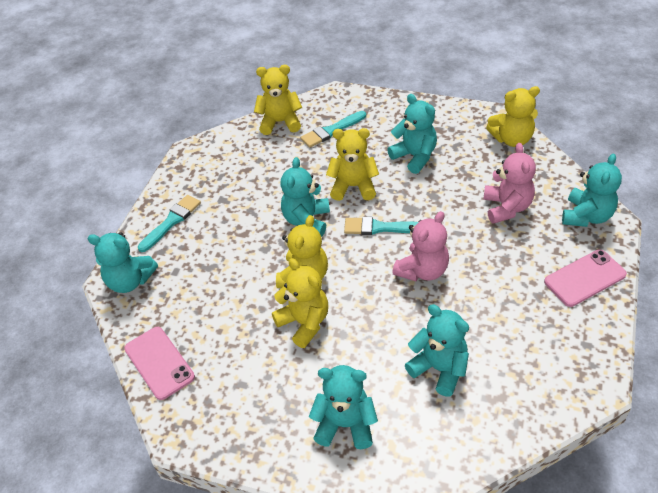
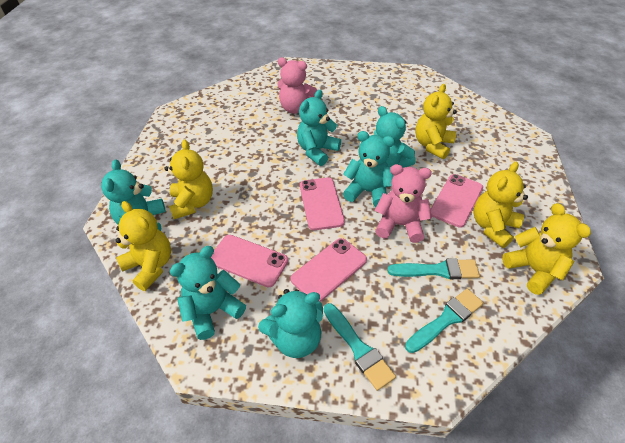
pink phone: [124,327,195,400] [544,250,627,307] = 2 -> [211,235,288,288] [291,238,367,302] [300,177,345,230] [430,174,483,228] = 4

